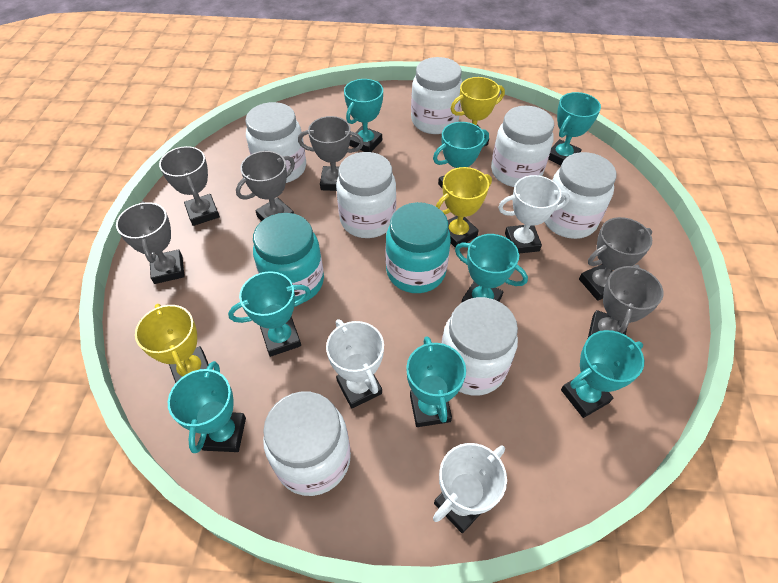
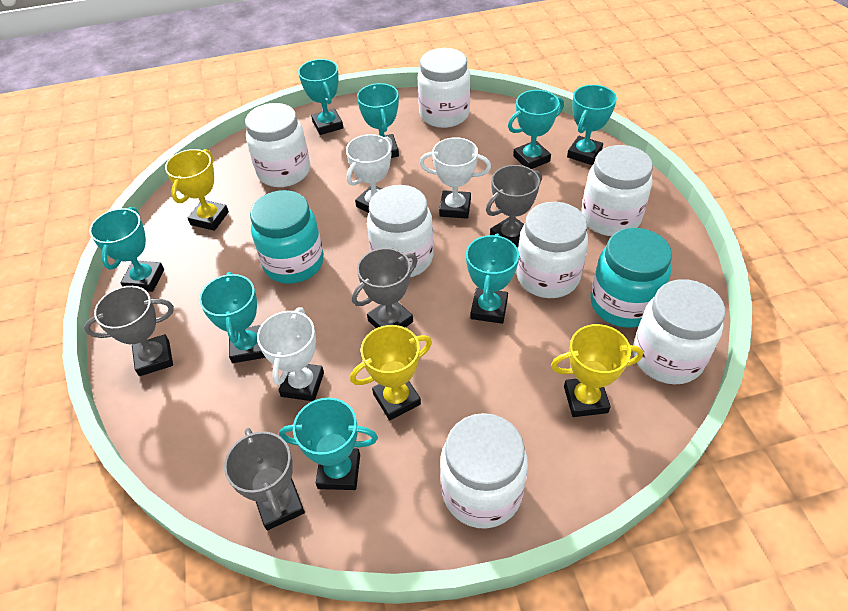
grey trophy: [116,201,185,284] [159,146,220,226] [236,151,295,221] [298,116,364,191] [579,217,652,301] [588,265,663,338] = 6 -> [84,286,174,376] [224,428,305,530] [352,248,417,328] [486,165,542,247] = 4

